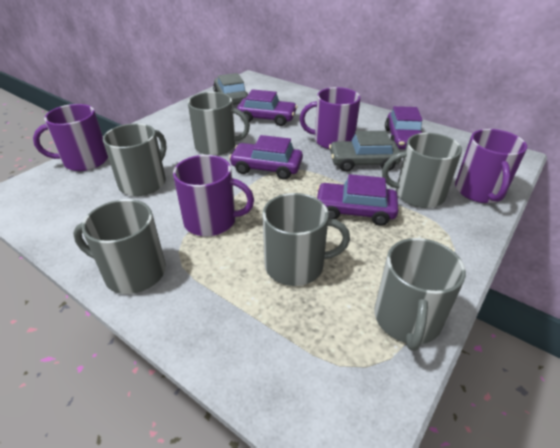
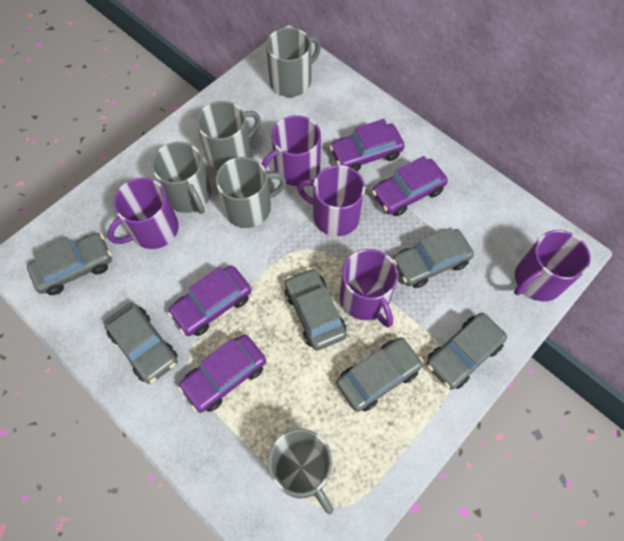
grey car: [213,73,248,105] [329,131,401,172] = 2 -> [27,233,112,295] [104,303,178,384] [285,268,347,350] [336,337,423,412] [392,227,474,288] [426,313,507,390] = 6
grey mug: [73,199,166,294] [103,123,167,196] [188,92,250,156] [262,193,350,286] [374,238,466,351] [382,133,462,208] = 6 -> [151,142,211,214] [196,101,261,170] [216,157,286,228] [266,27,321,97] [268,429,333,514] = 5
purple mug: [33,104,108,171] [173,155,254,236] [300,87,361,149] [455,129,527,203] = 4 -> [107,178,179,249] [262,115,321,186] [297,165,365,236] [340,249,398,328] [514,230,591,301] = 5

